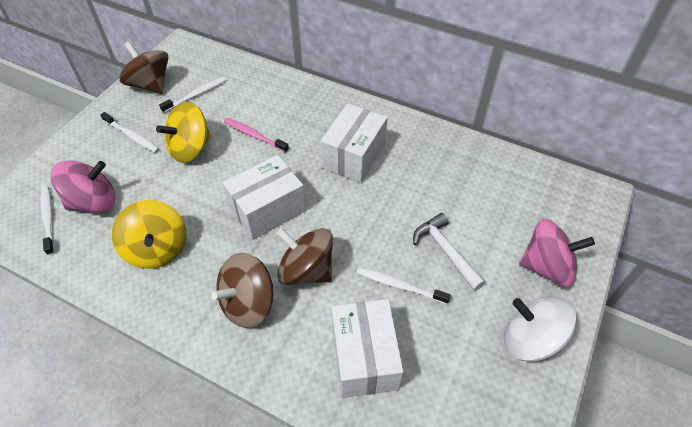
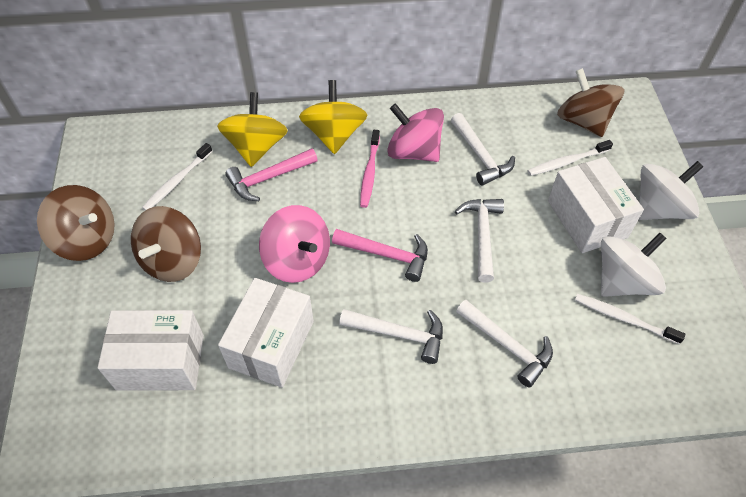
pink hammer: none = 0 -> [225,148,318,201] [332,229,428,282] = 2
white hammer: [413,213,486,291] = 1 -> [339,309,443,364] [451,113,515,186] [455,199,504,283] [456,300,553,388] = 4
white spinning top: [504,296,577,362] = 1 -> [601,232,667,297] [639,161,703,220] = 2
white toothbrush: [41,186,55,255] [100,112,160,153] [159,77,227,113] [357,267,451,304] = 4 -> [142,143,213,210] [527,140,613,176] [575,294,685,344] = 3

